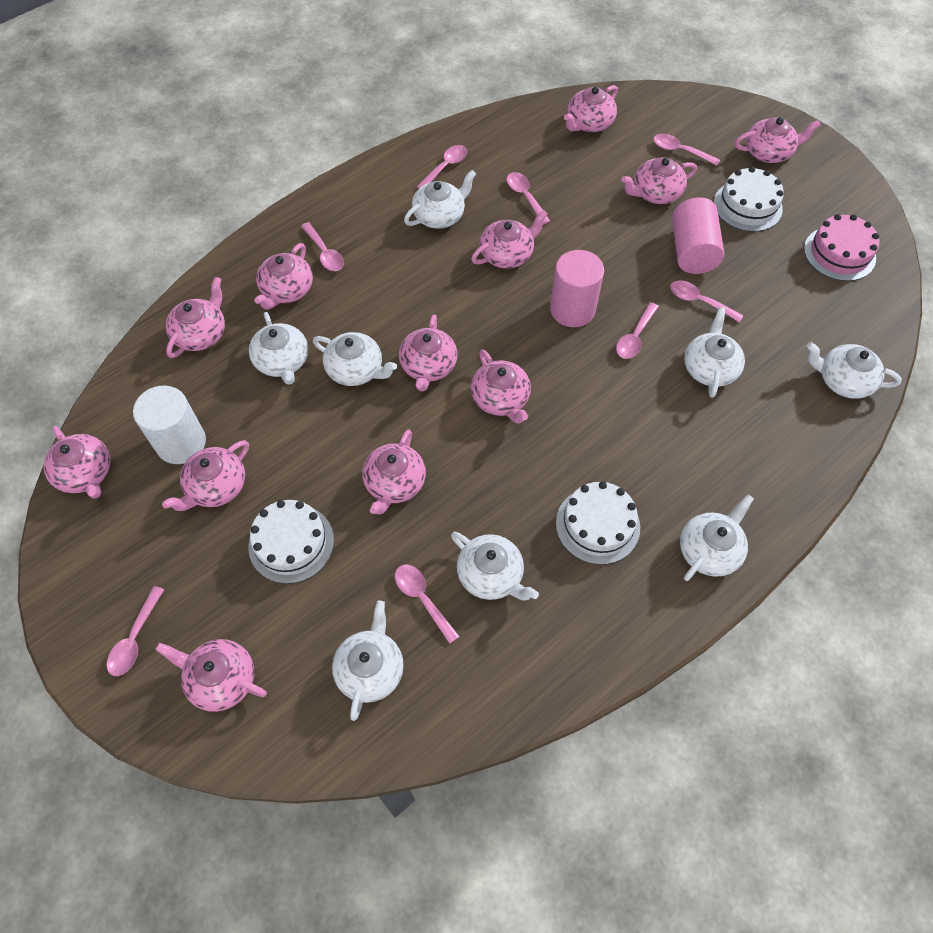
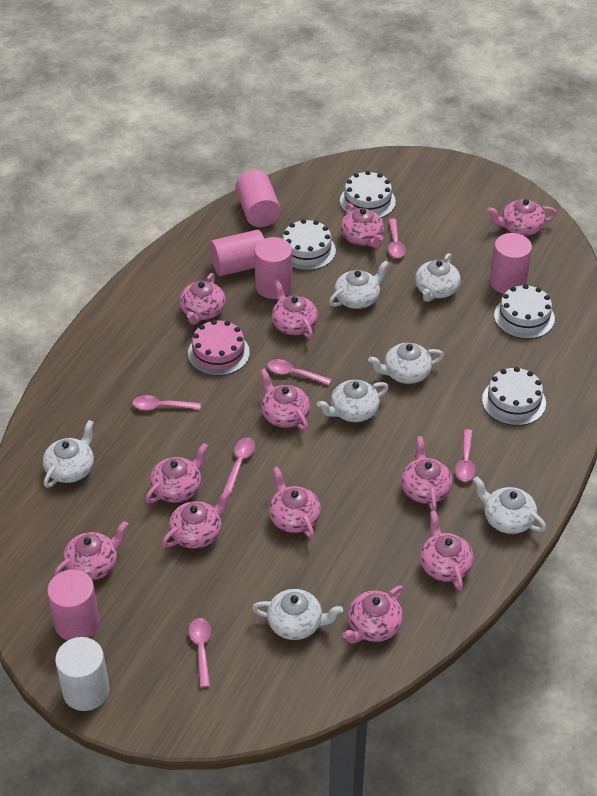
pink cylinder: [550,250,604,327] [672,197,724,274] = 2 -> [47,570,100,640] [210,230,264,276] [236,170,281,227] [254,237,292,299] [490,233,532,294] = 5
pink spoon: [107,586,164,676] [301,222,344,271] [395,565,460,644] [417,145,467,189] [507,172,550,225] [616,302,659,359] [653,134,720,166] [670,280,744,322] = 8 -> [132,395,201,410] [189,618,211,688] [223,437,255,492] [267,359,332,385] [388,218,406,258] [455,429,476,481] = 6
white cake: [248,500,334,584] [556,481,640,565] [714,167,784,232] = 3 -> [283,219,336,270] [340,171,396,218] [482,367,546,426] [494,284,555,339] = 4
white teapot: [249,312,308,385] [313,332,397,386] [332,601,404,721] [404,170,476,229] [451,532,539,601] [680,494,754,581] [684,307,745,398] [806,342,902,399] = 8 -> [43,420,94,488] [252,589,343,640] [317,380,389,422] [329,260,389,309] [368,343,444,384] [415,253,460,302] [473,476,546,534] = 7

